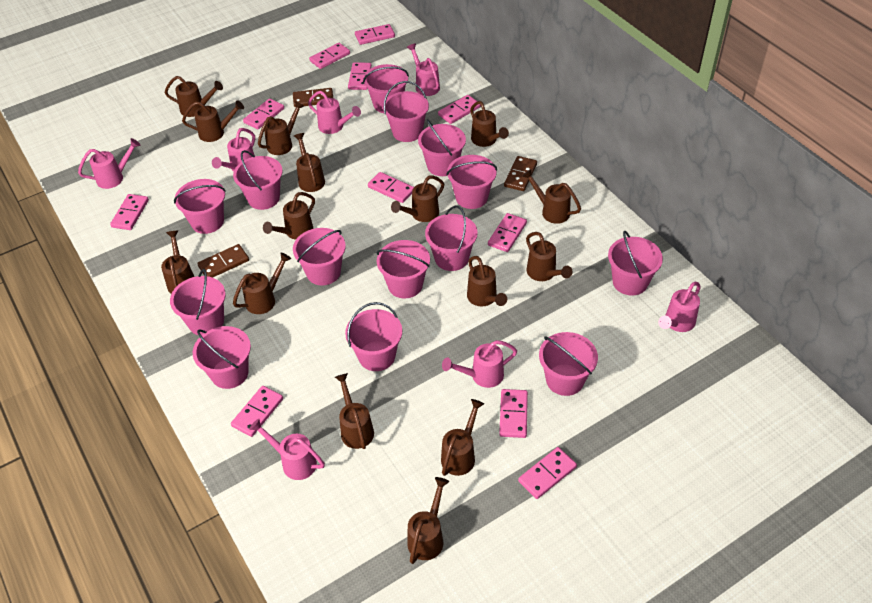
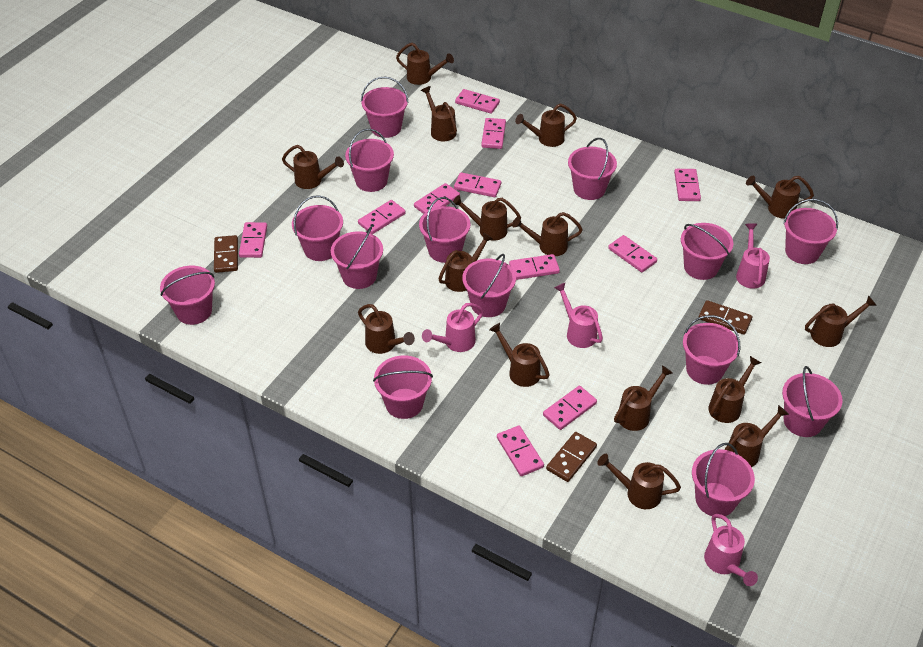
pink watering can: [78,138,140,189] [212,128,255,172] [249,419,325,480] [308,91,361,134] [407,43,440,96] [442,340,517,388] [658,282,701,332] = 7 -> [422,303,484,352] [554,283,603,348] [704,514,758,586] [736,223,770,289] = 4

